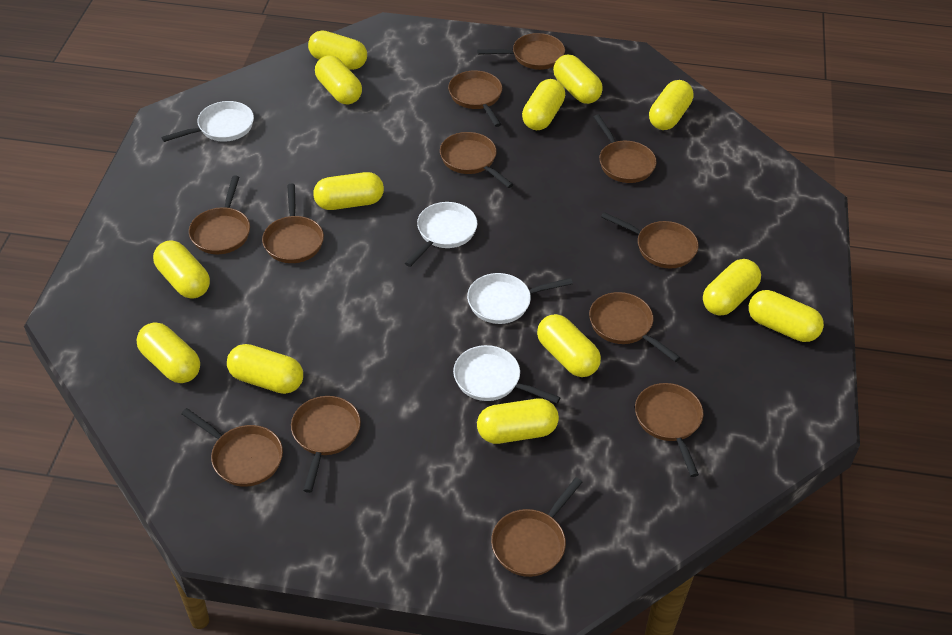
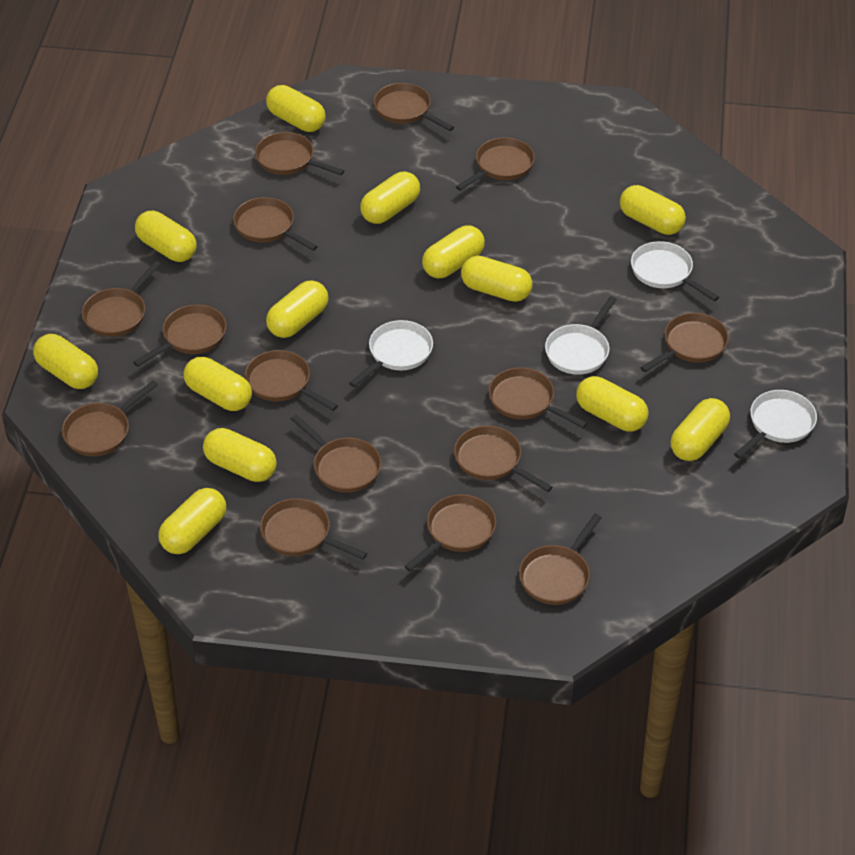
brown pan: [181,408,283,487] [189,175,250,254] [262,184,324,263] [291,396,361,493] [440,132,514,188] [448,70,502,127] [477,33,565,70] [491,477,583,577] [589,292,681,362] [594,114,657,183] [601,212,699,268] [635,383,703,477] = 12 -> [62,381,158,456] [82,261,161,337] [133,305,226,367] [233,197,318,251] [245,350,338,411] [255,132,344,175] [260,498,367,560] [291,415,381,493] [374,83,454,131] [404,494,496,571] [454,426,553,492] [456,137,535,191] [489,367,588,428] [519,514,602,605] [640,313,729,372] = 15

